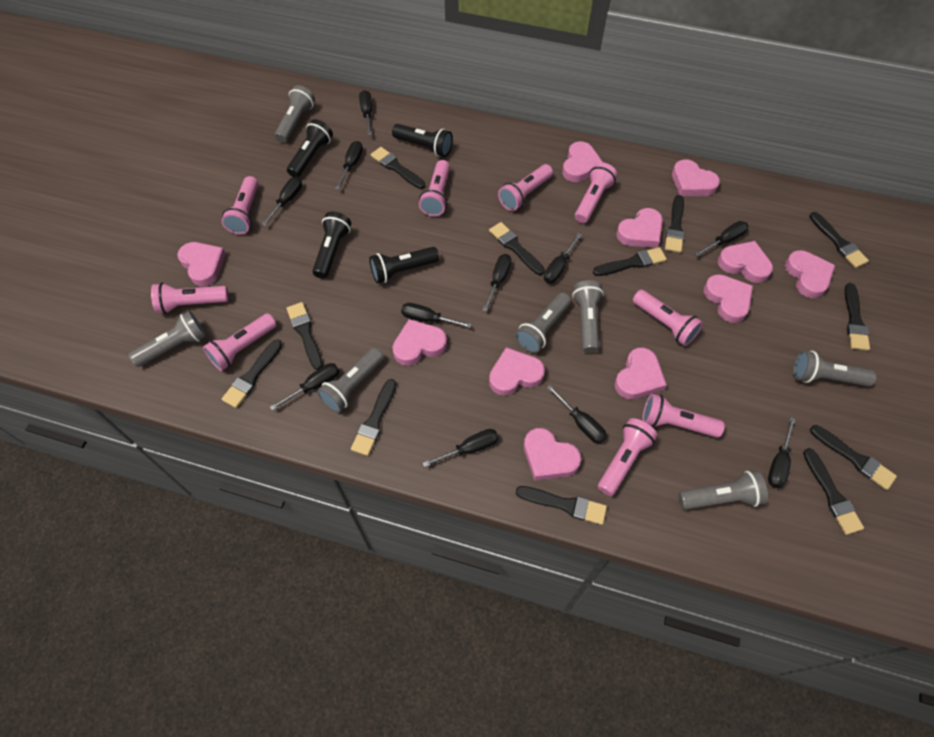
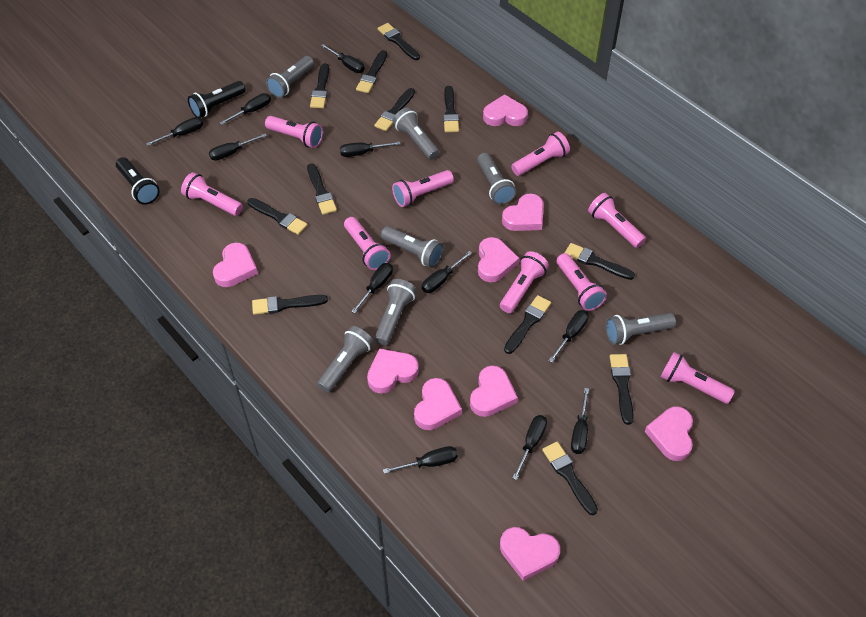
black flashlight: [287,119,333,177] [313,212,351,279] [369,247,439,284] [392,124,453,157] = 4 -> [116,157,160,205] [188,81,245,118] = 2
pink heart: [177,242,226,286] [392,319,447,366] [489,347,545,396] [524,428,581,481] [562,141,603,182] [614,348,667,399] [616,208,663,248] [672,159,720,196] [704,274,753,323] [718,241,773,283] [785,250,835,298] = 11 -> [213,243,258,287] [367,348,419,394] [414,378,462,430] [470,365,518,417] [478,237,519,282] [483,94,528,126] [500,527,560,581] [502,194,544,231] [645,406,693,461] = 9

